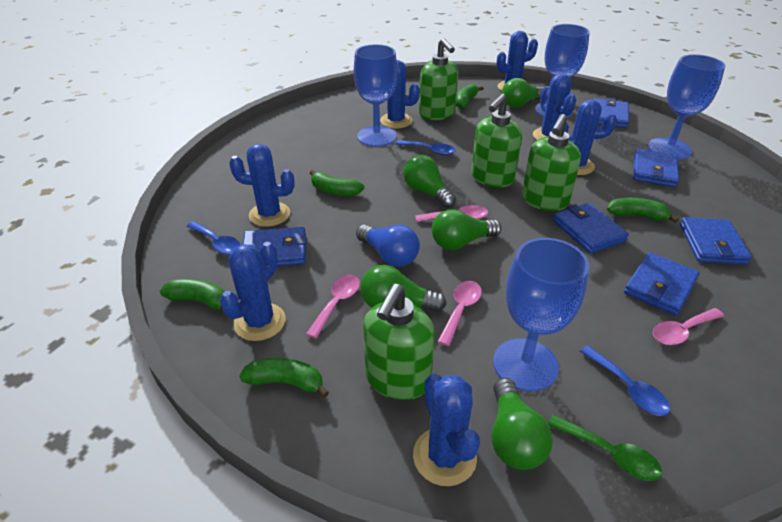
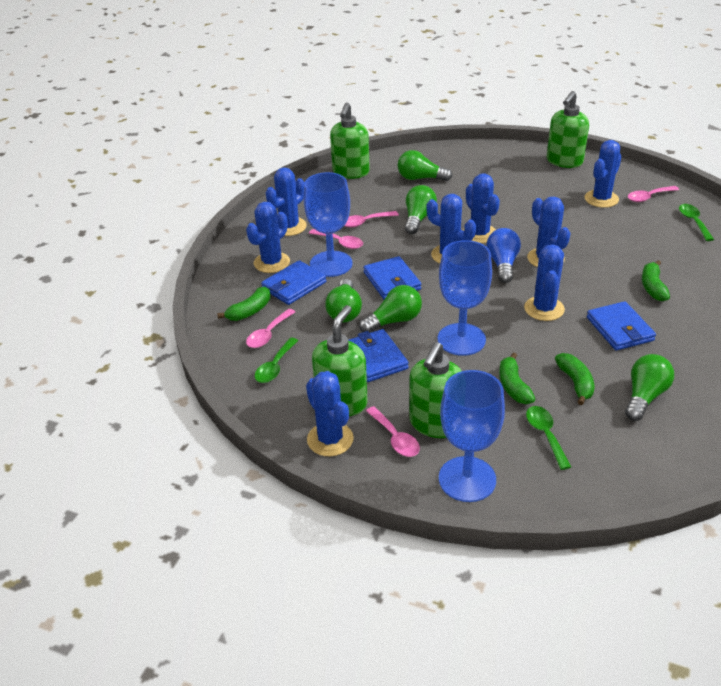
blue cactus: [220,242,285,341] [229,144,295,227] [380,60,420,128] [413,374,480,486] [496,31,538,91] [533,74,576,140] [564,100,617,175] = 7 -> [246,202,290,273] [265,167,307,236] [306,371,354,456] [426,194,476,263] [463,173,500,243] [524,244,565,321] [527,197,571,267] [585,140,622,208] = 8
blue goblet: [354,44,398,147] [493,238,589,391] [535,24,590,118] [648,54,725,160] = 4 -> [304,172,353,277] [438,240,492,356] [439,370,505,502] = 3
blue spoon: [187,221,240,255] [396,140,455,155] [580,345,670,416] = 3 -> none = 0
blue wallet: [243,227,306,266] [553,203,629,254] [593,98,629,128] [624,252,699,316] [633,149,679,187] [680,217,752,265] = 6 -> [261,260,326,305] [348,329,409,382] [363,256,421,299] [587,301,656,351] = 4
green banana: [160,279,225,314] [239,358,329,398] [310,170,365,196] [456,84,484,109] [607,198,679,223] = 5 -> [217,287,271,321] [499,353,535,404] [555,353,594,405] [642,260,670,301] = 4
green spoon: [548,415,662,481] = 1 -> [255,338,298,383] [526,406,571,470] [679,204,714,241] = 3
pink spoon: [306,275,360,338] [415,205,488,222] [438,281,482,346] [653,308,724,345] = 4 -> [246,309,295,348] [309,229,363,249] [345,211,399,227] [366,406,420,457] [628,186,679,202] = 5

